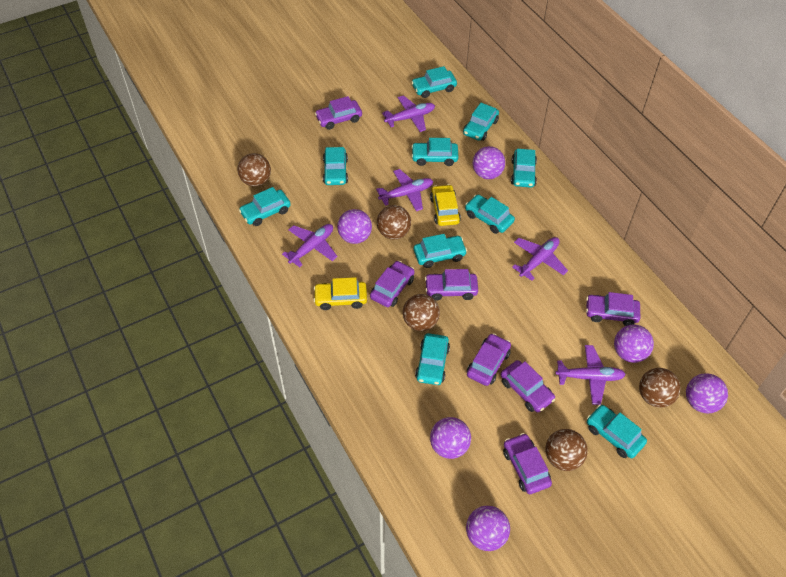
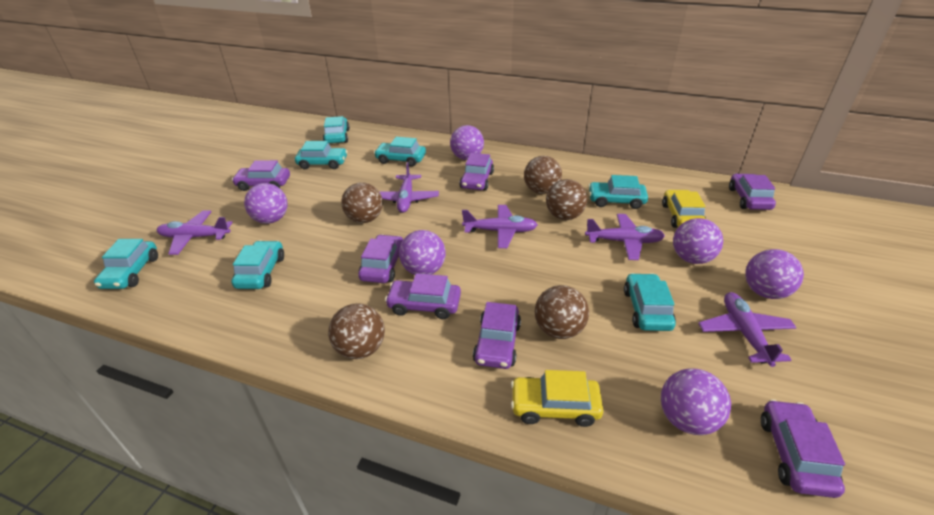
turquoise car: [239,187,291,226] [323,147,348,185] [411,66,457,98] [411,138,458,166] [414,234,467,268] [415,333,450,385] [463,103,499,141] [465,194,515,234] [511,149,537,188] [587,405,647,458] = 10 -> [94,239,158,289] [231,240,284,289] [295,141,347,169] [323,116,350,143] [374,137,426,167] [588,175,648,209] [624,273,676,331] = 7

